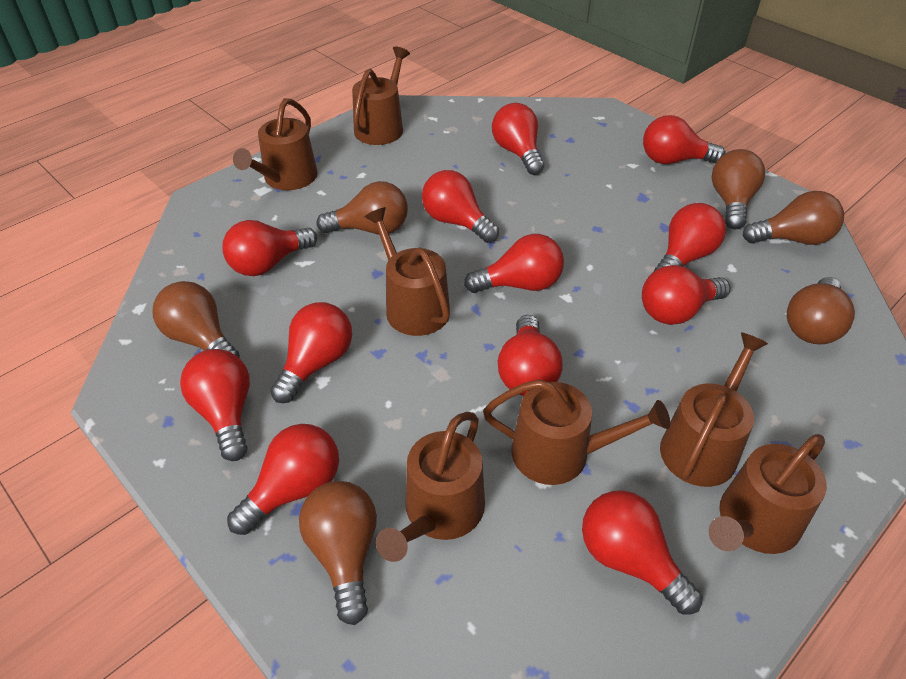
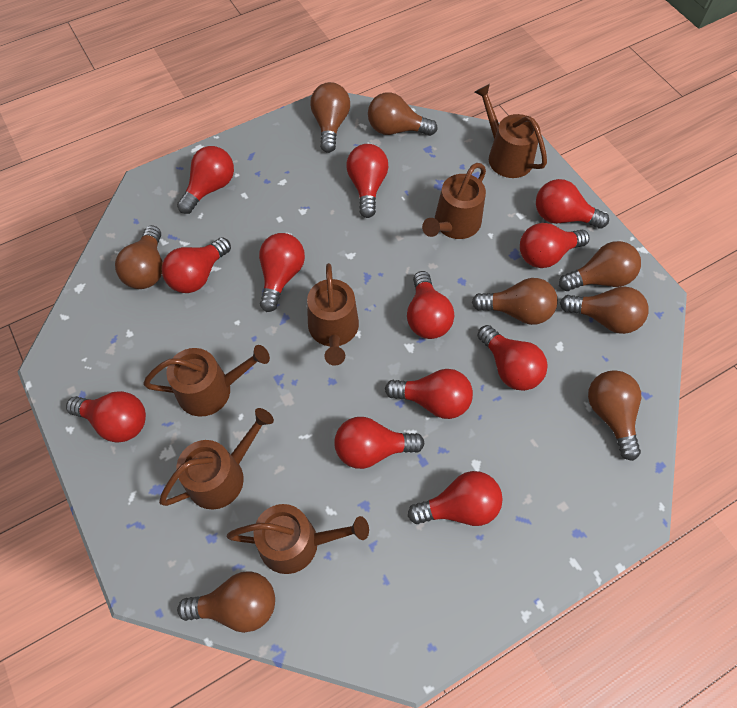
brown light bulb: [153,281,240,357] [299,481,377,625] [316,181,408,235] [711,149,765,229] [743,191,844,245] [787,277,855,344] = 6 -> [115,225,163,289] [177,571,275,633] [310,82,350,153] [368,92,437,136] [472,278,558,325] [559,241,641,291] [560,286,649,334] [588,370,641,461] = 8
brown watering can: [233,98,318,190] [352,46,410,145] [364,207,450,336] [376,412,485,562] [483,379,670,485] [660,332,768,487] [709,434,827,554] = 7 -> [143,345,270,417] [159,408,274,510] [227,504,369,574] [307,263,359,366] [422,163,486,239] [475,84,547,178] = 6

